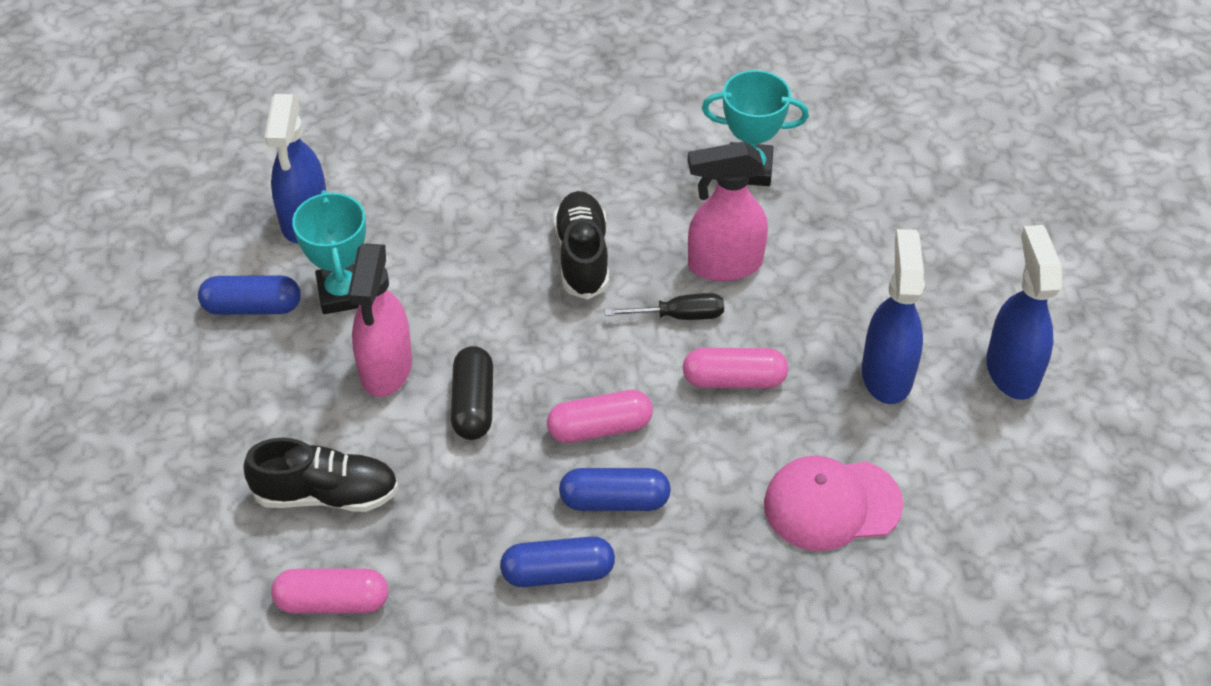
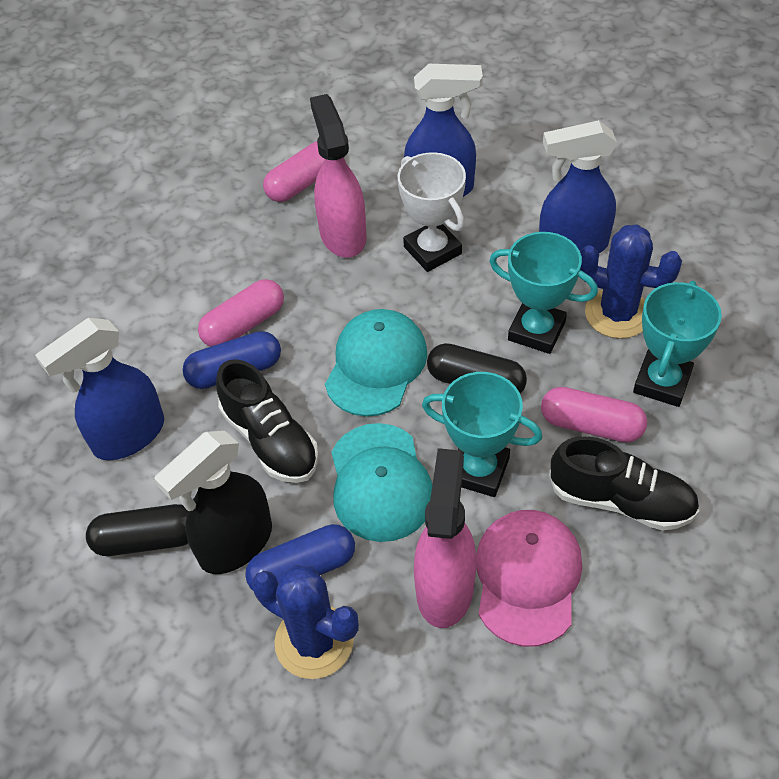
black capsule: [451,346,493,440] = 1 -> [86,504,188,556] [427,343,527,394] = 2
black screwdriver: [605,293,724,320] = 1 -> none = 0
black spray bottle: none = 0 -> [154,431,272,574] = 1
blue cactus: none = 0 -> [252,565,359,679] [580,224,682,339] = 2
blue capsule: [198,275,301,315] [500,536,615,587] [559,468,671,511] = 3 -> [183,331,281,389] [245,524,355,590] = 2
turquoise cap: none = 0 -> [325,309,427,417] [331,423,432,542] = 2
turquoise trophy: [292,190,366,314] [702,70,809,186] = 2 -> [422,372,542,497] [489,232,598,354] [633,281,722,407] = 3
white trophy: none = 0 -> [398,152,466,272] = 1

